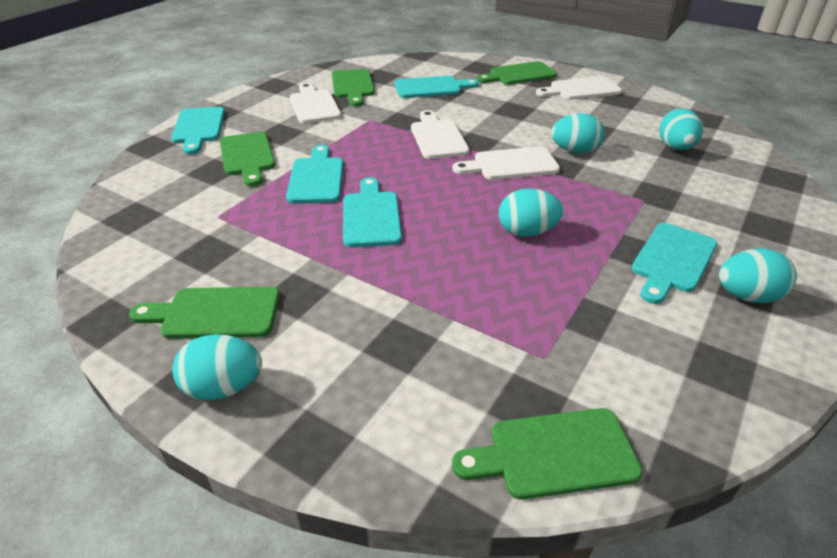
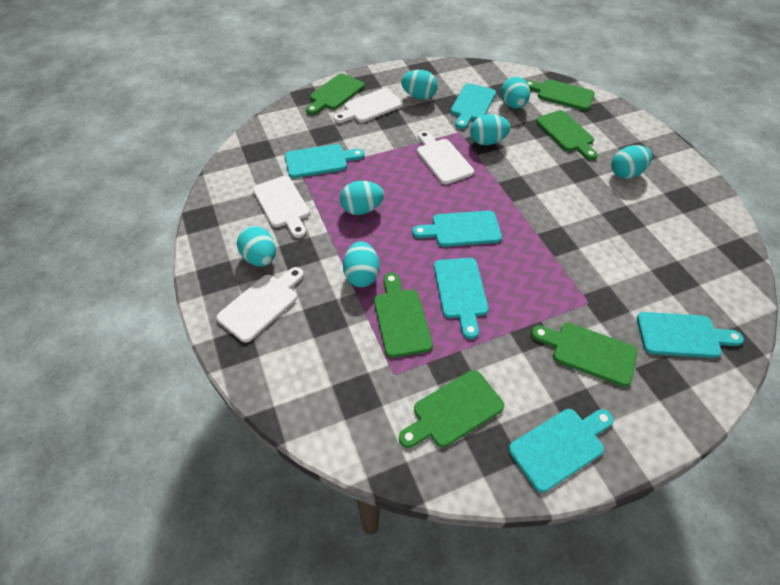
green cutting board: [129,287,280,339] [220,132,275,186] [332,69,375,106] [452,408,643,500] [477,61,557,85] = 5 -> [306,73,364,115] [374,272,433,358] [399,370,504,448] [526,79,595,111] [531,323,637,387] [536,110,598,160] = 6
turquoise cutting board: [171,107,225,154] [286,145,343,204] [343,177,402,248] [395,76,479,98] [632,223,717,304] = 5 -> [285,144,365,178] [412,211,502,247] [434,258,489,339] [451,83,496,129] [509,409,613,493] [637,312,744,358] = 6
turquoise egg: [172,334,262,400] [499,188,563,237] [551,113,605,154] [659,108,703,150] [719,248,797,303] = 5 -> [237,226,276,266] [340,181,384,215] [343,241,380,287] [401,70,438,100] [470,114,510,145] [501,77,530,109] [611,145,652,179] = 7

